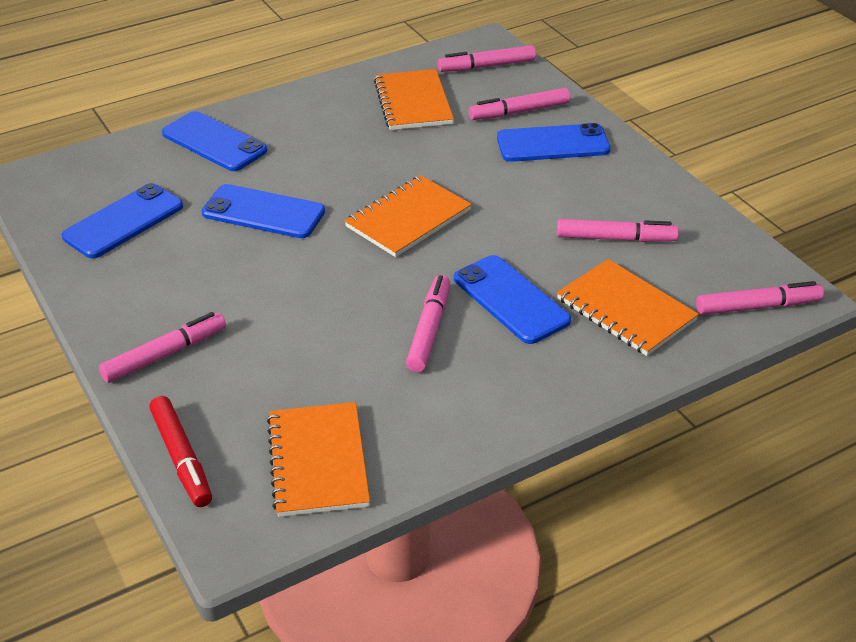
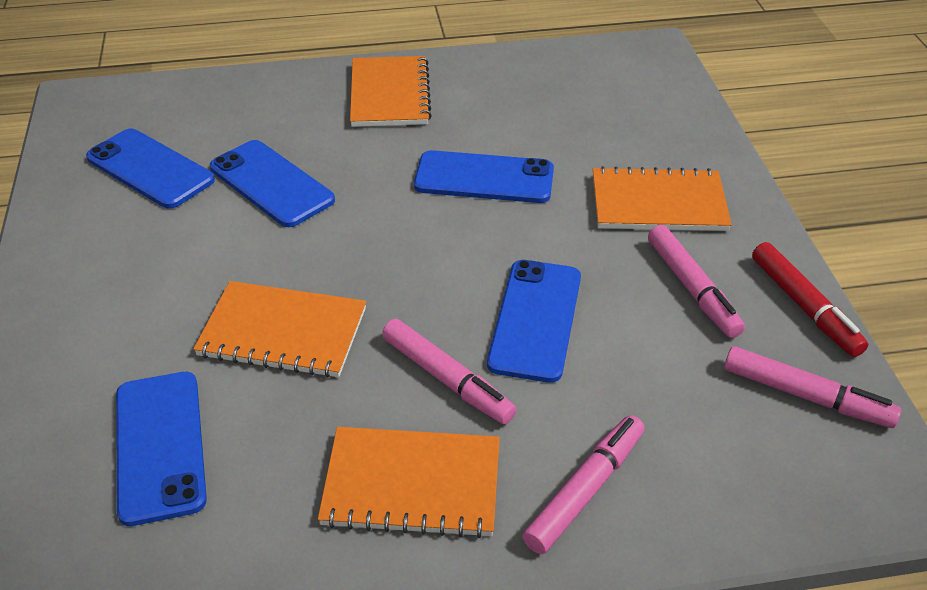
pink marker: [99,312,226,383] [406,275,450,372] [438,45,536,72] [469,88,570,120] [557,219,679,242] [696,281,824,315] = 6 -> [382,319,517,424] [522,415,645,554] [648,225,745,338] [724,346,901,428] = 4

